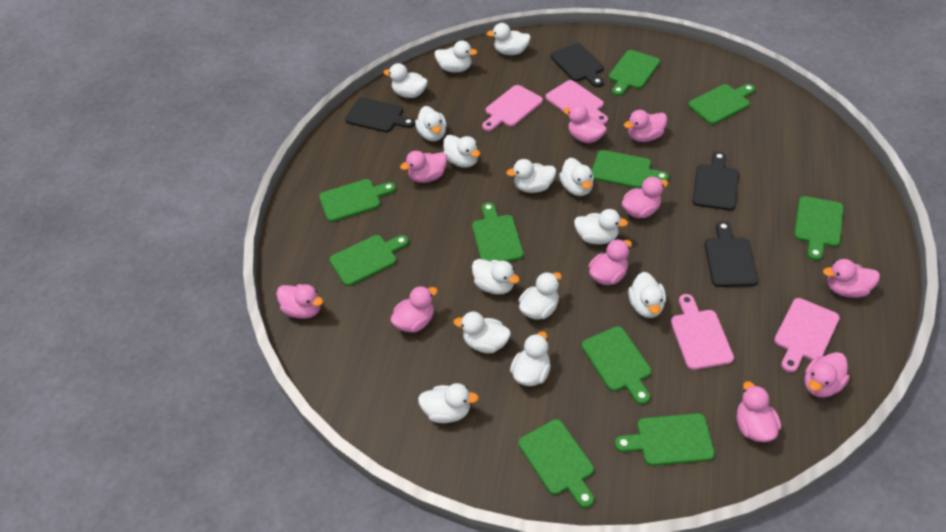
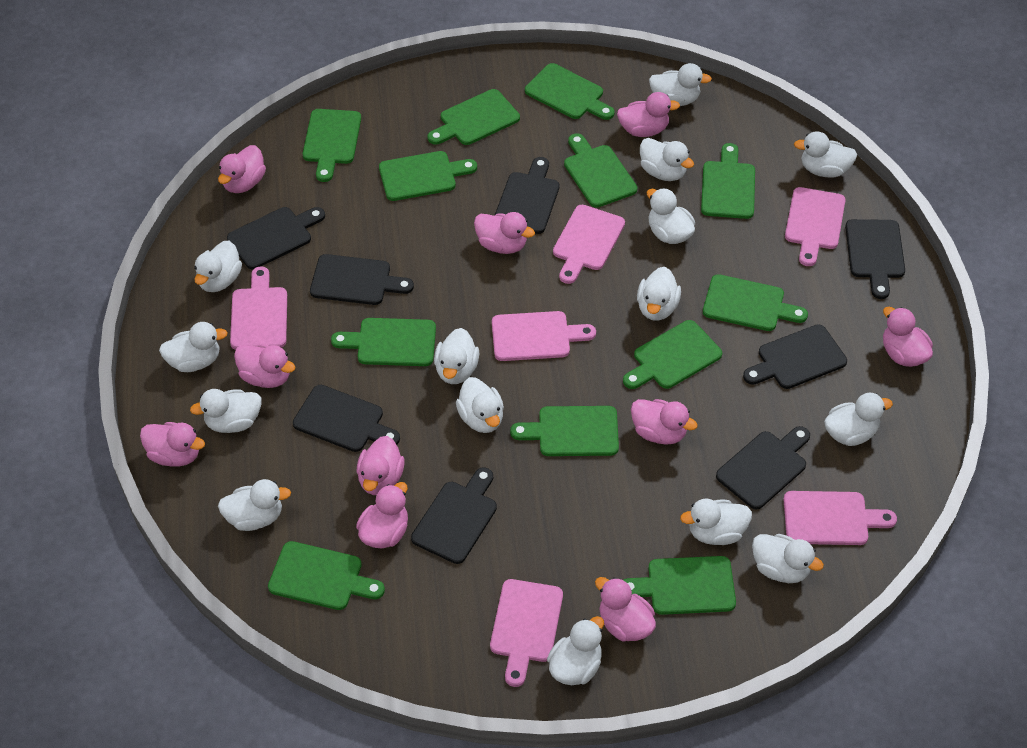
black cutting board: [345,98,415,132] [551,43,604,87] [692,152,739,211] [705,221,758,287] = 4 -> [227,207,325,269] [293,385,400,452] [310,254,414,305] [411,467,497,564] [494,157,560,234] [716,426,810,510] [743,324,847,389] [845,219,905,299] = 8
green cutting board: [319,179,396,222] [329,235,409,286] [472,202,524,262] [518,419,594,508] [582,326,651,405] [591,150,669,188] [609,50,660,96] [615,413,715,466] [688,84,755,125] [794,196,844,261] = 10 -> [268,541,385,610] [303,109,361,182] [331,318,436,366] [379,151,477,201] [428,89,520,145] [510,406,619,456] [525,63,615,120] [564,133,637,208] [623,320,722,389] [623,556,736,615] [701,143,755,219] [703,274,808,331] = 12
pink cutting board: [482,85,543,131] [546,80,608,125] [671,294,734,370] [774,298,840,372] = 4 -> [230,266,287,350] [490,579,563,687] [492,311,596,361] [553,205,625,284] [784,491,897,545] [785,187,846,266] = 6
white duck: [384,63,428,98] [415,106,447,141] [418,383,479,423] [435,41,478,72] [443,135,480,168] [453,312,511,353] [472,259,520,294] [486,23,531,55] [506,159,556,193] [510,331,551,386] [519,272,562,320] [559,158,594,196] [574,209,628,244] [628,272,666,318] = 14 -> [159,322,228,372] [190,389,261,433] [194,241,242,292] [218,479,291,531] [434,328,479,384] [456,377,504,433] [547,616,604,685] [637,267,681,321] [640,138,694,181] [647,188,695,244] [649,63,712,106] [680,499,752,545] [752,534,824,583] [794,131,857,178] [824,393,893,446] = 15

